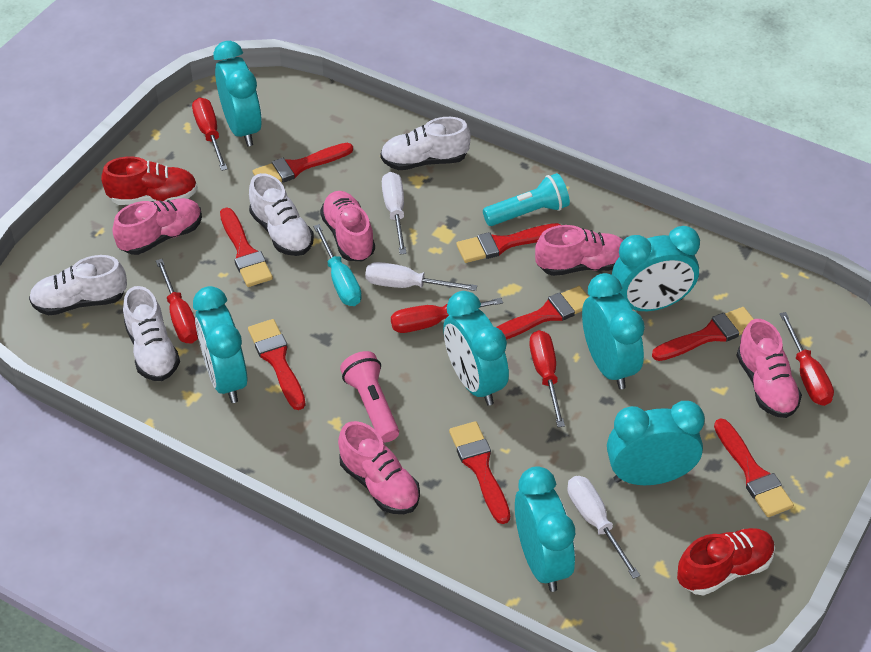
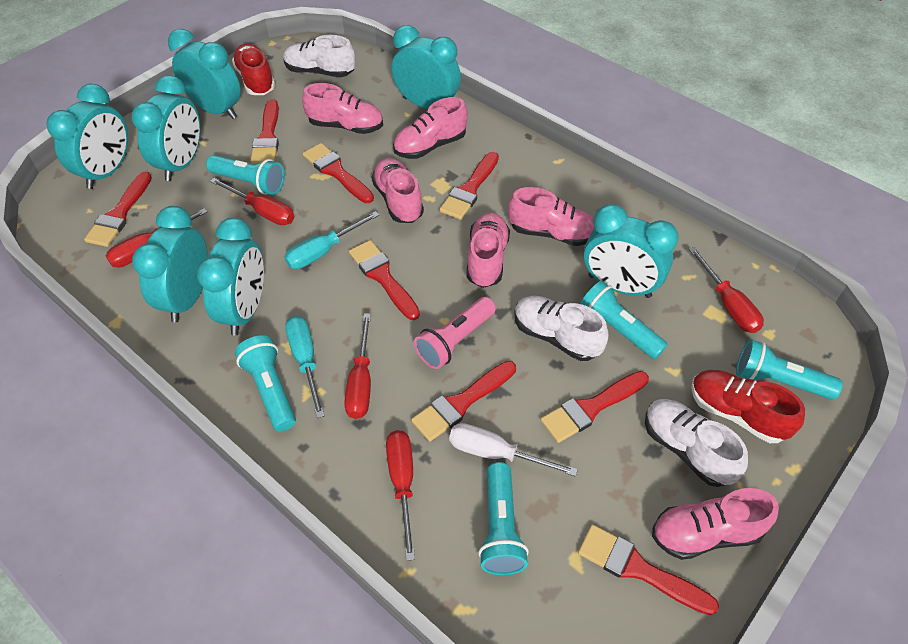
pink shoe: [113,198,202,255] [320,191,375,261] [338,421,420,514] [535,225,623,276] [736,319,802,418] = 5 -> [302,83,383,134] [371,158,424,223] [393,97,468,159] [466,212,510,288] [508,187,594,246] [652,488,779,560] = 6
turquoise flashlight: [483,173,570,226] = 1 -> [206,155,285,195] [235,335,296,432] [478,462,529,575] [580,281,668,359] [736,339,843,399] = 5
turquoise screwdriver: [313,224,362,306] = 1 -> [284,211,379,269] [285,316,325,418] = 2
white screwdriver: [365,262,477,291] [382,172,407,254] [567,476,640,579] = 3 -> [449,423,578,477] = 1
white shoe: [29,255,127,315] [123,286,180,381] [249,173,314,256] [380,117,471,170] = 4 -> [283,35,356,77] [514,296,609,361] [645,399,748,487] = 3

